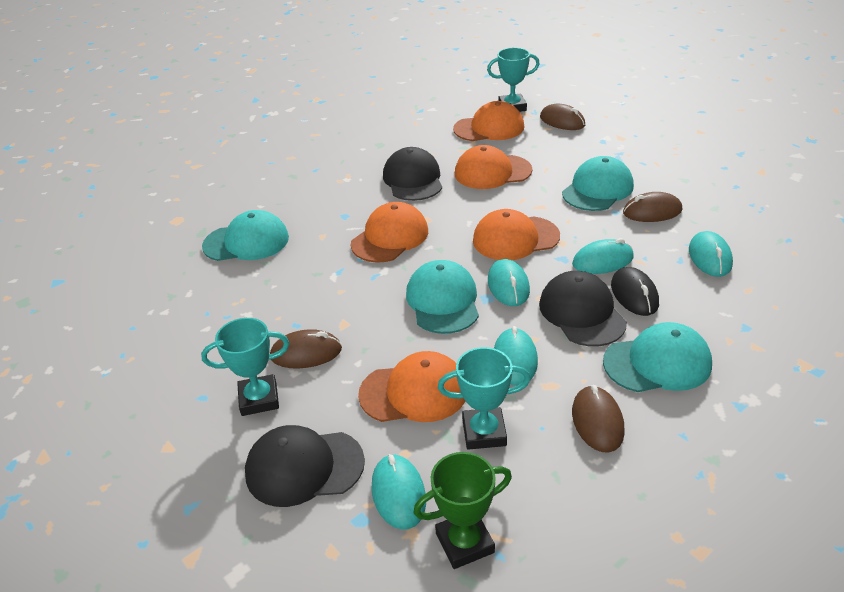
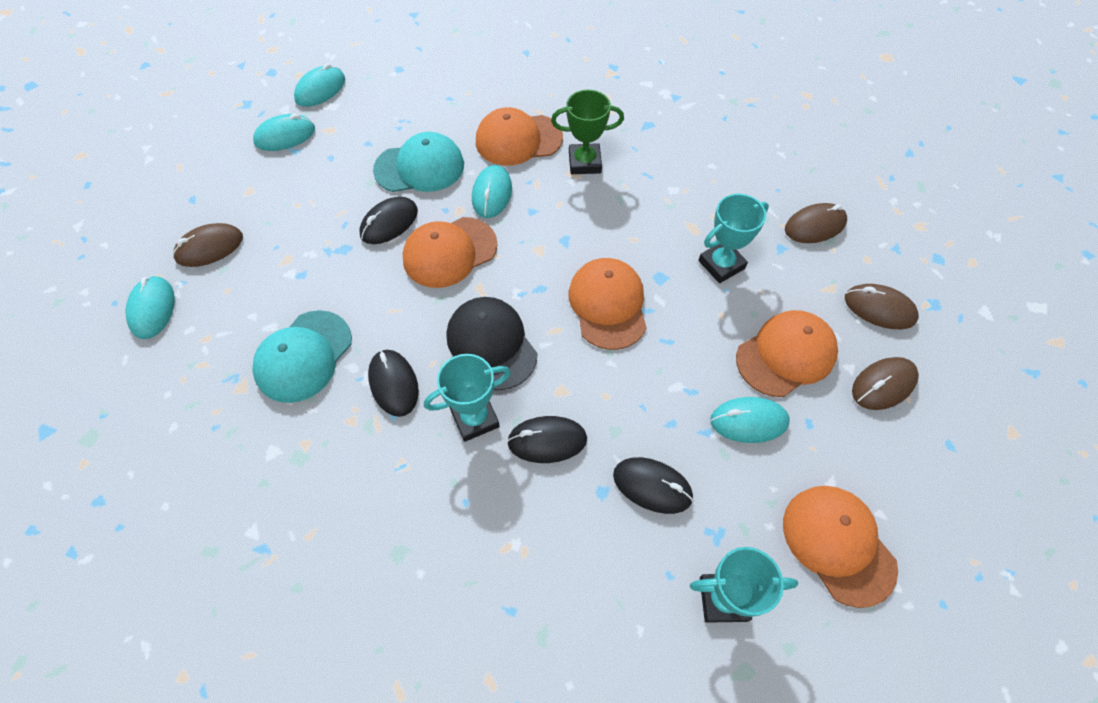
black cap: [245,425,365,507] [383,147,442,201] [539,271,627,346] = 3 -> [447,297,537,391] = 1
black mouse: [611,267,659,316] = 1 -> [359,197,418,244] [368,350,419,417] [507,416,587,463] [613,457,693,514] = 4
turquoise cap: [202,210,289,261] [406,260,479,334] [562,156,634,211] [603,322,712,392] = 4 -> [252,310,352,403] [373,132,464,192] = 2

